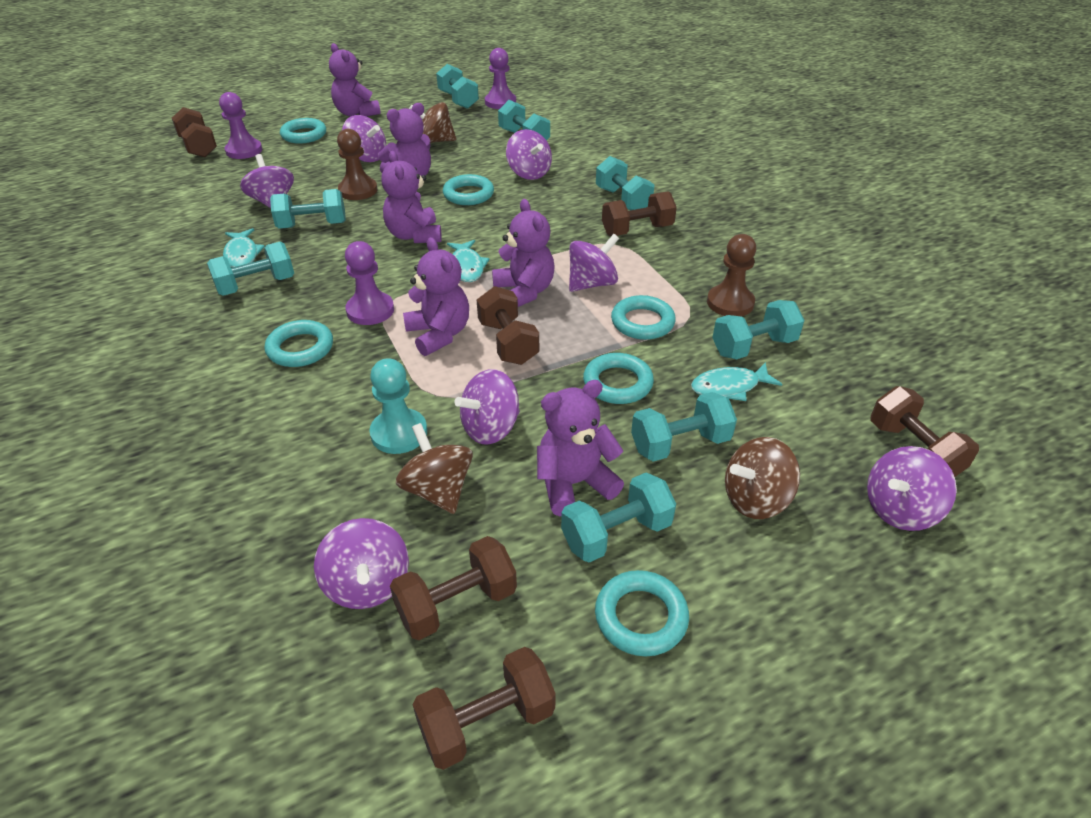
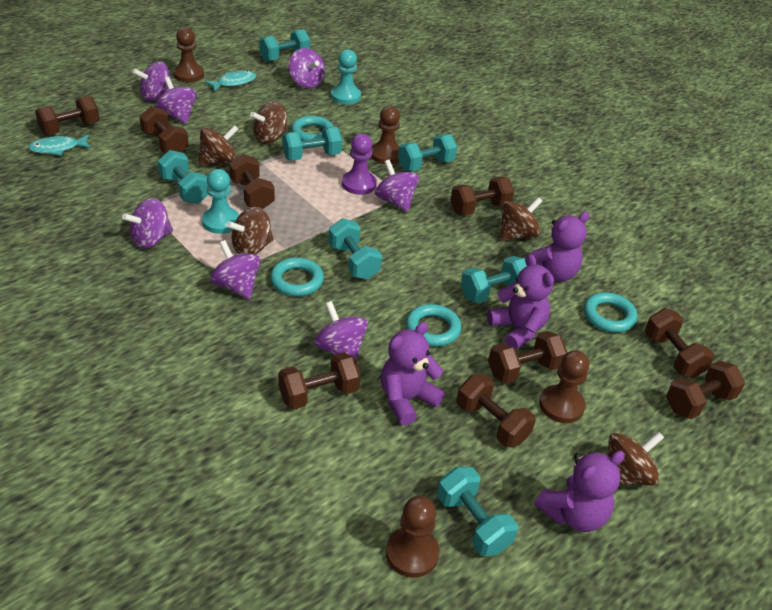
brown dumbbell: [172,107,217,157] [390,536,517,640] [413,647,556,770] [477,286,539,365] [602,191,677,236] [871,386,979,477] = 6 -> [35,96,100,135] [139,106,189,153] [229,154,275,209] [278,352,361,410] [450,177,514,215] [457,374,536,447] [488,331,567,383] [645,308,714,378] [666,360,745,419] = 9
brown pawn: [337,129,378,200] [707,234,756,317] = 2 -> [173,27,204,83] [371,106,400,164] [386,496,440,578] [539,350,589,423] = 4
brown spinning top: [396,423,473,514] [409,102,456,143] [725,437,800,519] = 3 -> [198,125,238,166] [226,207,274,255] [250,101,288,144] [500,197,542,241] [608,431,664,485] = 5
purple pawn: [219,92,262,159] [345,241,394,325] [485,48,516,109] = 3 -> [342,134,377,195] = 1
purple teddy bear: [329,43,381,116] [378,103,431,176] [382,151,442,243] [403,237,469,356] [492,199,555,307] [537,380,624,516] = 6 -> [381,322,445,426] [487,254,554,350] [531,212,589,282] [534,451,625,532] = 4
turquoise dumbbell: [207,242,294,296] [270,189,346,228] [436,64,479,109] [498,100,550,140] [561,473,676,563] [596,156,654,210] [631,392,737,462] [712,300,805,360] = 8 -> [158,150,209,204] [259,29,310,62] [283,127,342,160] [328,218,382,280] [398,134,457,171] [437,467,518,556] [461,256,527,304] = 7
turquoise fish: [223,228,265,268] [447,240,490,282] [691,362,782,401] = 3 -> [28,135,91,155] [205,71,256,91] = 2
turquoise pawn: [369,358,427,454] = 1 -> [202,169,239,234] [331,49,361,104] = 2
turquoise ring: [265,320,333,367] [280,118,326,144] [443,174,494,205] [583,353,654,404] [595,570,689,656] [611,295,676,340] = 6 -> [270,257,324,296] [291,116,334,141] [406,304,461,347] [584,292,638,333] = 4

